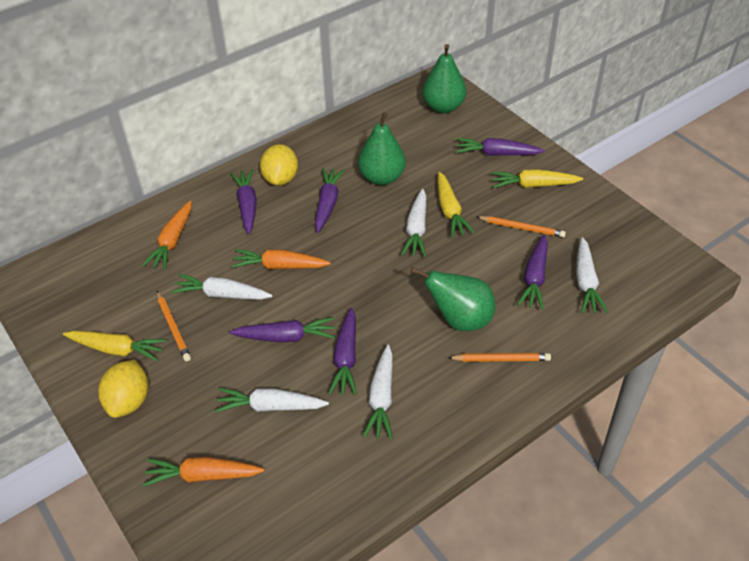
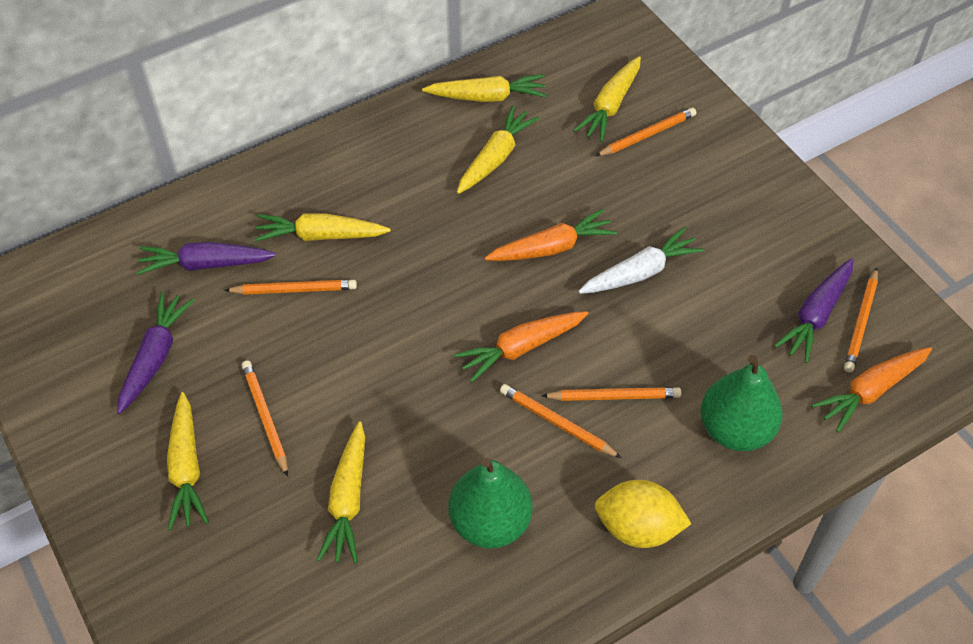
green pear: [358,112,406,185] [411,267,495,331] [422,44,466,113] = 3 -> [449,458,533,548] [700,355,783,451] = 2
orange pencil: [157,291,191,361] [448,353,551,362] [477,216,566,237] = 3 -> [224,280,357,295] [241,360,288,477] [500,384,622,458] [542,387,682,401] [596,108,696,156] [844,267,878,372] = 6
purple carrot: [229,317,335,343] [231,169,257,234] [315,168,345,233] [328,308,357,396] [456,138,545,156] [517,235,548,310] = 6 -> [117,292,194,414] [136,242,276,275] [774,259,853,363] = 3
white carrot: [171,274,272,300] [215,388,329,413] [363,345,393,440] [401,189,426,257] [576,237,608,313] = 5 -> [578,227,704,294] = 1
yellow carrot: [63,331,167,361] [437,172,475,237] [491,169,583,188] = 3 -> [167,392,209,530] [254,213,391,242] [317,421,365,564] [422,74,547,102] [457,105,540,194] [573,56,641,142] = 6
yellow lemon: [98,360,148,418] [260,144,298,186] = 2 -> [595,480,691,548] = 1

